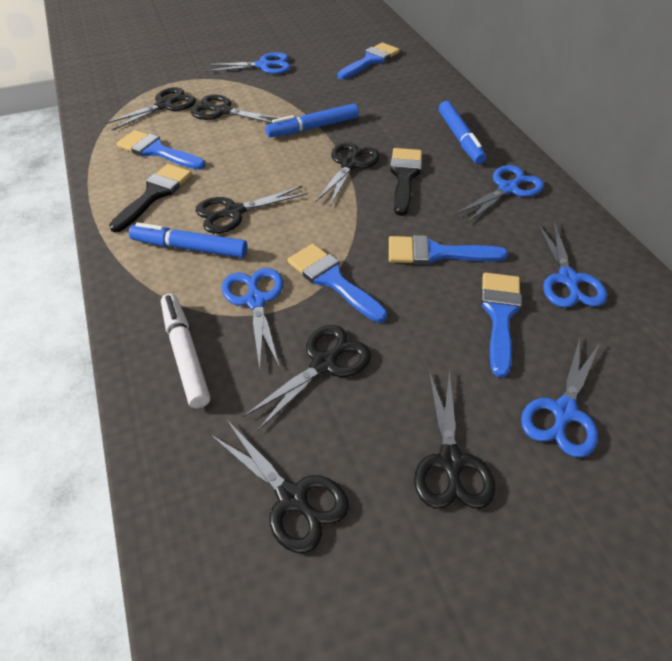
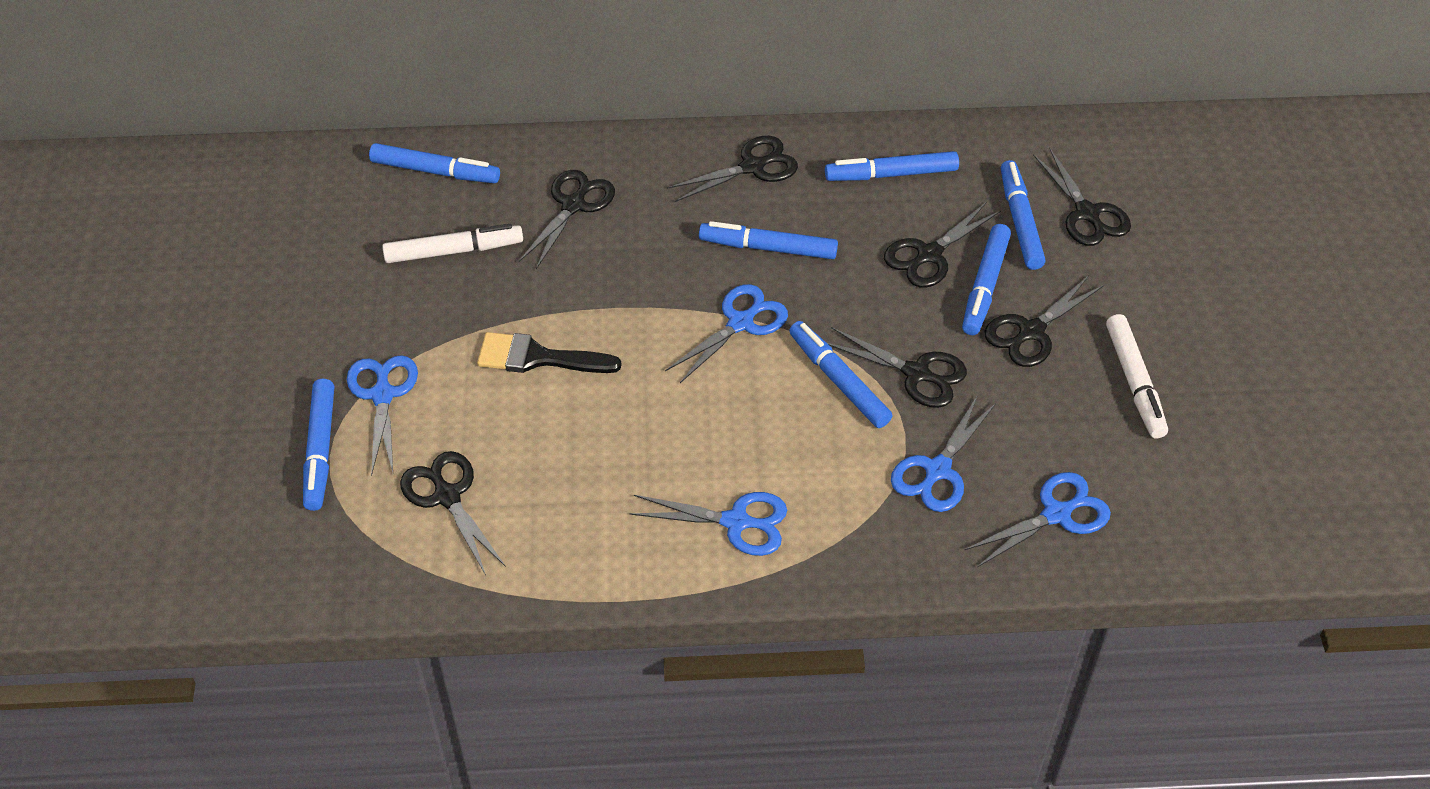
black brush: [109,164,192,232] [390,148,422,216] = 2 -> [477,332,621,373] = 1
blue brush: [116,130,206,170] [287,244,387,322] [337,42,400,79] [389,235,508,265] [481,272,522,378] = 5 -> none = 0
blue marker: [129,222,248,258] [265,104,359,137] [439,101,486,164] = 3 -> [303,379,334,511] [369,143,500,183] [699,221,838,259] [789,321,892,428] [825,151,959,181] [962,224,1011,335] [1001,160,1045,270] = 7
white marker: [161,294,210,408] = 1 -> [382,224,523,263] [1106,314,1168,438] = 2

